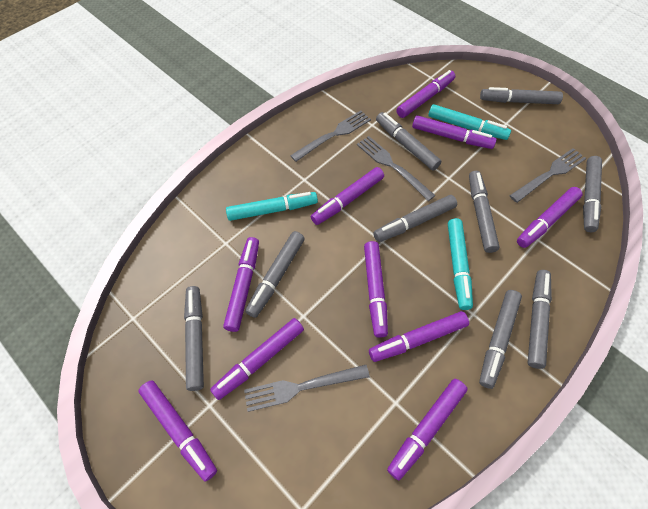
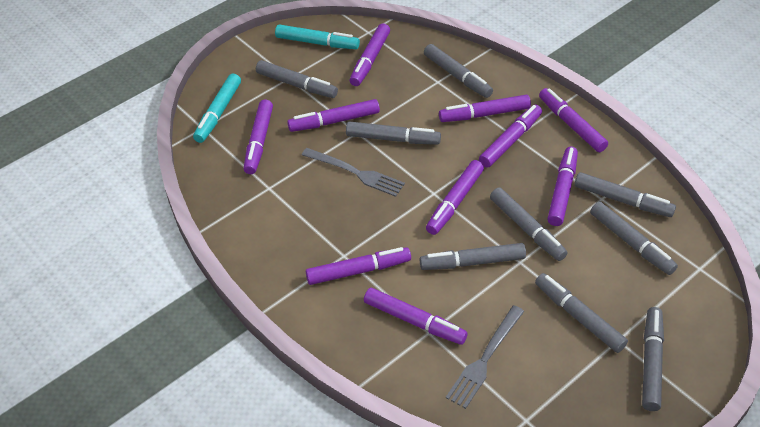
grey fork: [244,365,370,412] [290,110,371,162] [357,136,435,201] [509,148,586,203] = 4 -> [302,148,405,197] [446,305,525,409] = 2
turquoise marker: [226,192,318,221] [428,104,511,140] [448,218,473,310] = 3 -> [193,74,241,143] [275,24,360,49] = 2

